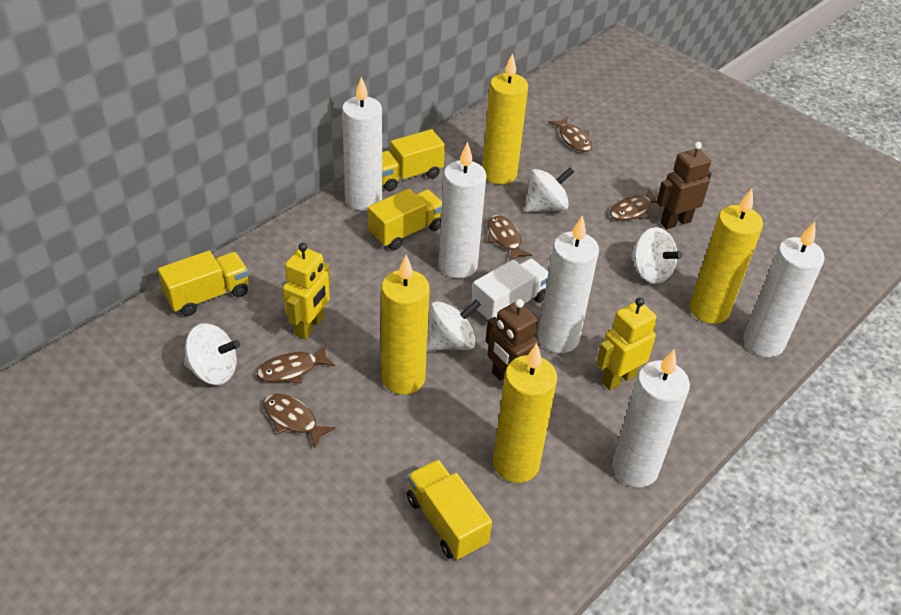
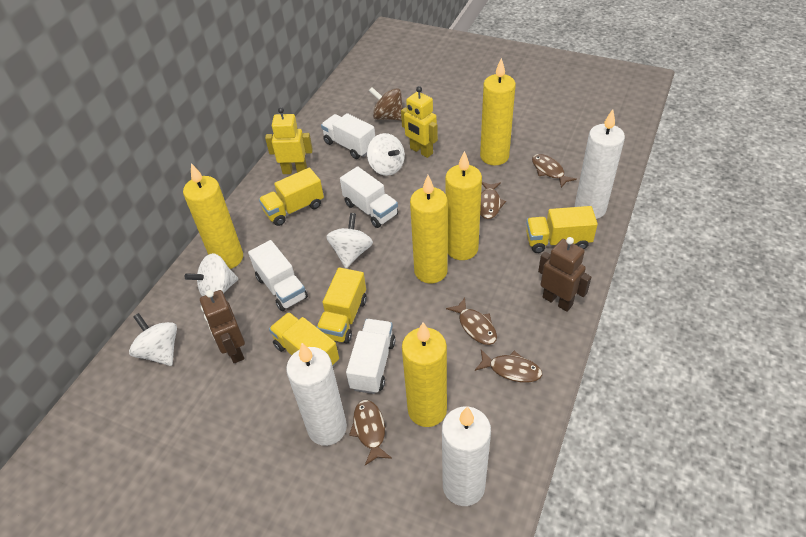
brown spinning top: none = 0 -> [369,87,403,121] = 1
white candle: [342,76,382,211] [439,142,486,279] [538,215,599,353] [612,350,690,488] [743,222,825,357] = 5 -> [286,343,347,446] [442,406,491,506] [575,109,625,219] = 3
white truck: [471,259,548,322] = 1 -> [248,240,308,311] [321,113,375,159] [340,166,398,228] [346,319,396,394] = 4
yellow candle: [381,255,430,395] [482,53,528,185] [493,344,558,483] [690,189,763,324] = 4 -> [183,163,243,269] [402,322,447,427] [410,175,448,283] [445,151,482,260] [480,58,516,165] = 5

